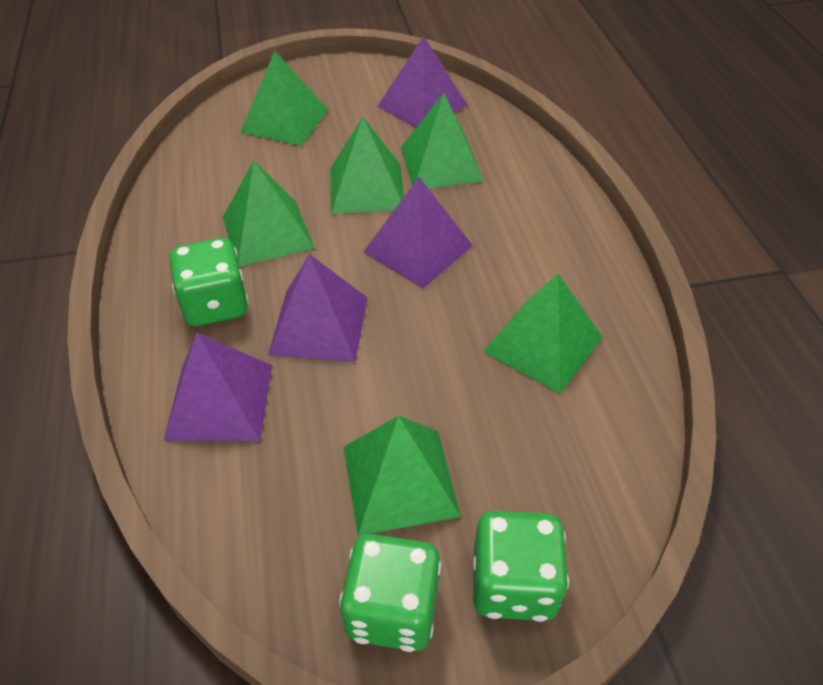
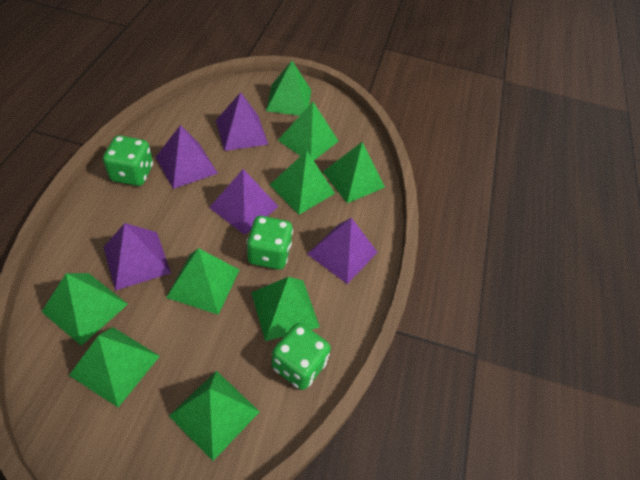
green pyramid: [222,161,315,267] [241,51,328,146] [330,117,404,214] [343,415,461,536] [401,93,483,188] [483,274,603,394] = 6 -> [42,273,128,346] [69,327,160,407] [166,248,239,315] [169,371,260,461] [251,277,320,341] [266,61,311,116] [270,151,335,215] [278,102,338,161] [323,142,385,203] = 9
purple pyramid: [164,333,272,441] [268,254,368,362] [364,177,473,288] [378,36,467,128] = 4 -> [103,223,171,291] [156,125,218,189] [209,169,279,235] [216,92,268,151] [307,218,378,284] = 5

